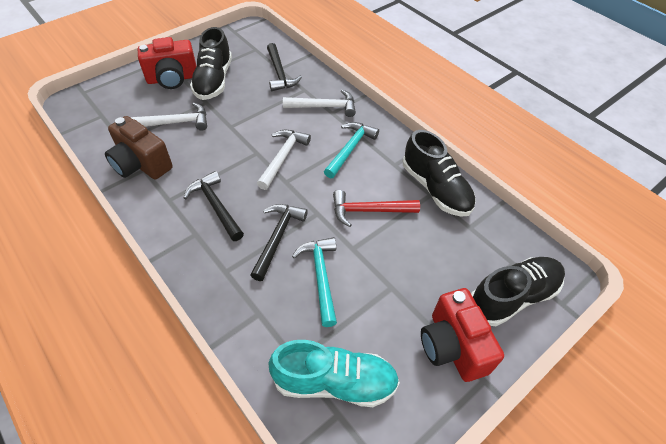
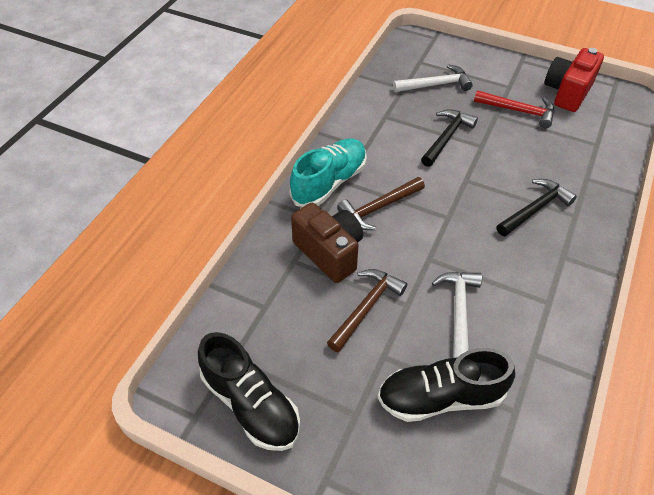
black hammer: [184,171,244,241] [250,204,308,281] [267,43,302,91] = 3 -> [421,109,478,167] [497,179,577,236] = 2
black shoe: [190,27,232,100] [403,130,476,217] [471,257,565,326] = 3 -> [198,332,300,451] [378,348,515,422] = 2
brown hammer: none = 0 -> [327,269,407,352] [337,177,425,230] = 2
red camera: [138,37,197,89] [421,288,504,382] = 2 -> [544,48,604,112] = 1
turquoise hammer: [292,237,337,327] [324,122,379,178] = 2 -> none = 0
white hammer: [130,102,207,131] [257,130,311,190] [283,90,356,117] = 3 -> [393,64,473,92] [432,272,482,358] = 2

